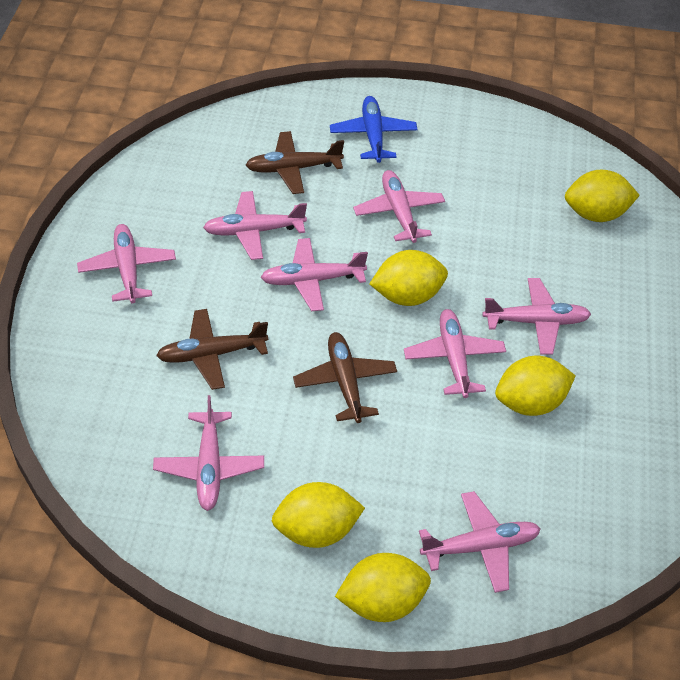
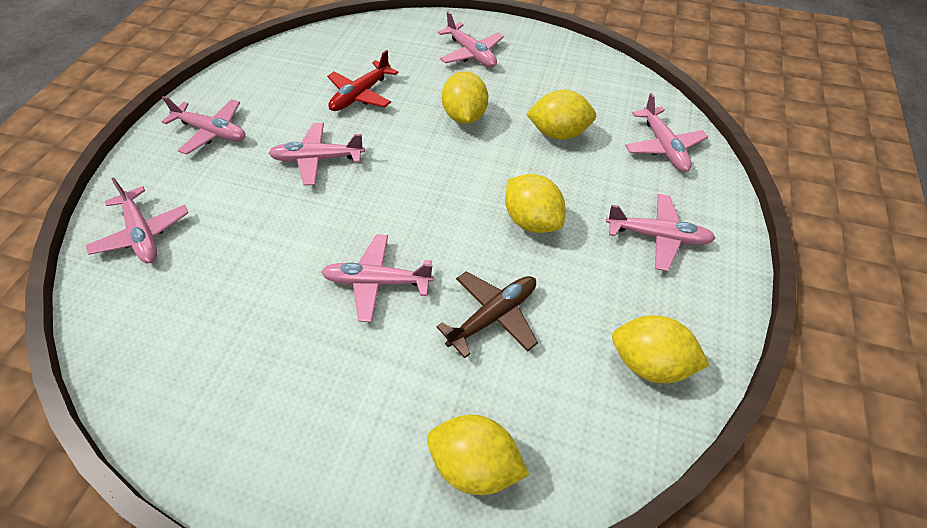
blue plane: [330,96,418,163] = 1 -> none = 0
brown plane: [156,309,268,390] [246,131,344,194] [293,332,397,423] = 3 -> [436,271,538,358] = 1
pink plane: [77,224,176,304] [153,395,264,511] [203,191,307,260] [261,238,368,311] [353,170,445,243] [404,309,506,398] [419,491,541,593] [483,278,591,355] = 8 -> [85,178,188,263] [162,96,246,155] [268,123,365,185] [321,234,434,322] [438,12,504,67] [606,194,716,271] [625,93,708,172] = 7
red plane: none = 0 -> [327,50,398,111] = 1

